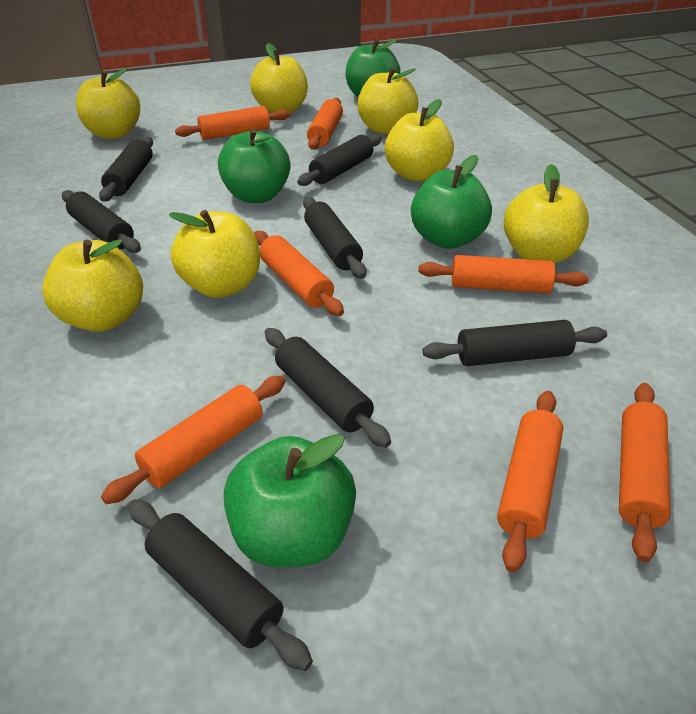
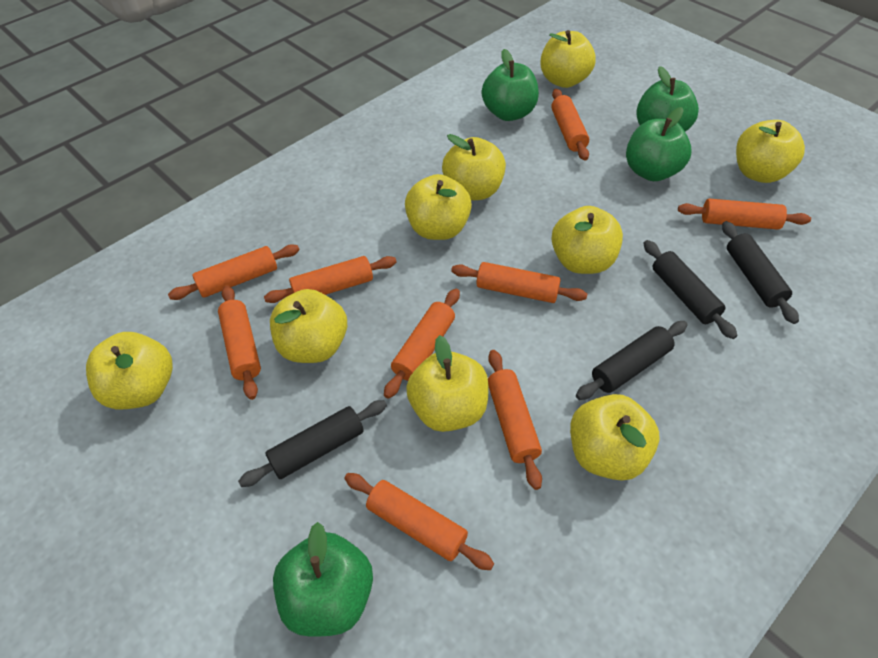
black rolling pin: [62,190,141,253] [99,136,153,202] [128,499,313,671] [265,328,391,448] [297,134,382,186] [303,197,366,279] [422,320,607,366] = 7 -> [238,400,387,487] [576,321,688,400] [643,240,738,339] [722,221,799,324] = 4
orange rolling pin: [101,375,286,504] [175,106,290,140] [254,231,344,316] [307,98,343,150] [418,255,589,293] [497,391,563,572] [619,383,671,562] = 7 -> [168,244,299,300] [218,285,261,400] [264,256,396,303] [344,473,494,570] [384,289,460,399] [451,262,587,303] [488,350,542,490] [551,89,589,161] [678,199,811,230] = 9
yellow apple: [42,239,143,332] [76,68,140,139] [169,210,260,298] [250,43,308,113] [358,67,418,134] [385,99,454,182] [504,164,589,264] = 7 -> [86,332,173,409] [270,289,347,363] [405,174,472,240] [406,335,489,432] [442,134,506,200] [540,30,596,88] [551,206,623,274] [570,394,659,481] [736,120,805,183] = 9

